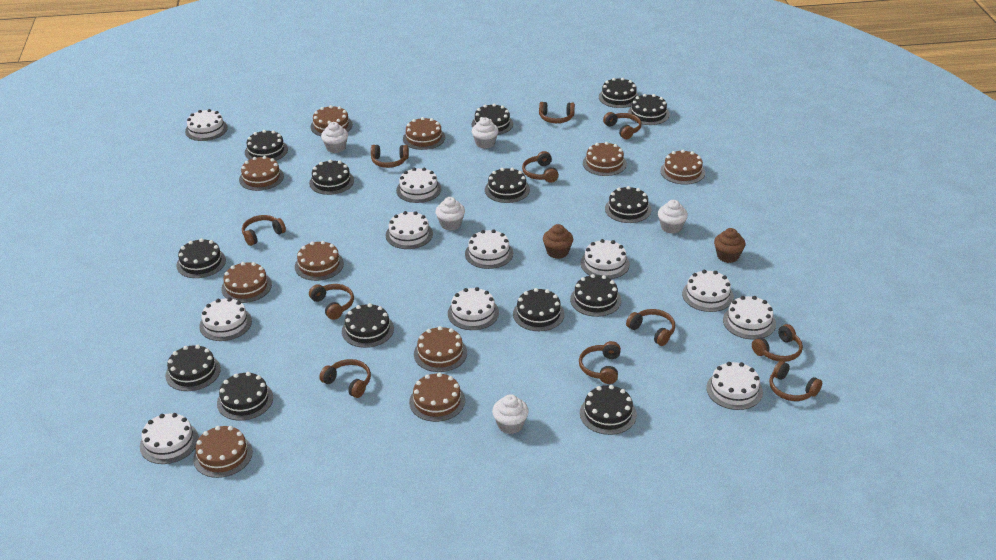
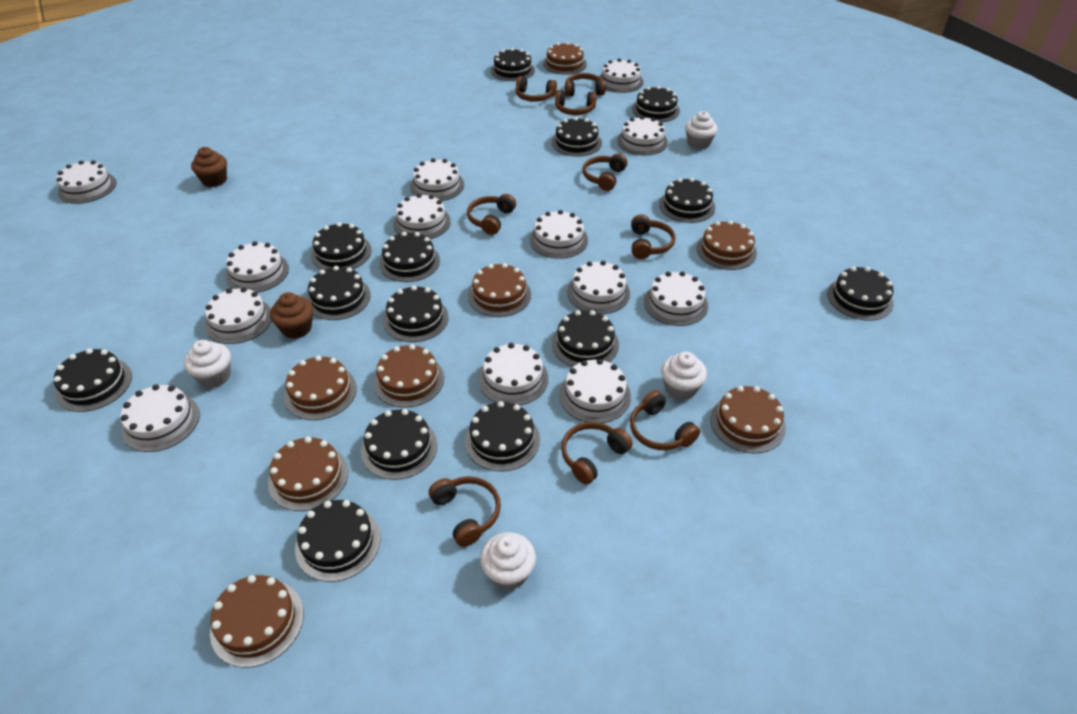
brown cake: [193,426,253,478] [221,262,272,303] [239,156,284,191] [295,241,344,281] [311,105,352,136] [403,117,445,150] [409,373,465,422] [414,326,467,372] [583,142,627,176] [660,150,705,184] = 10 -> [210,575,304,668] [268,437,348,511] [284,356,357,420] [373,344,444,408] [468,263,531,317] [543,42,587,75] [696,220,757,270] [710,386,786,453] = 8
brown headphones: [242,215,286,246] [309,284,354,320] [319,359,371,398] [371,145,409,168] [522,151,559,183] [539,102,575,123] [579,341,621,384] [603,112,642,139] [626,309,675,346] [752,324,803,362] [769,361,822,401] = 11 -> [429,476,501,547] [467,194,516,235] [515,76,557,102] [555,90,596,115] [561,422,633,484] [565,73,605,97] [582,153,628,191] [630,390,700,450] [631,214,676,259] = 9
white cake: [140,413,199,464] [185,109,228,141] [199,297,252,341] [386,211,433,249] [396,168,441,203] [448,287,499,330] [465,229,513,269] [580,239,630,279] [682,270,734,312] [706,362,763,410] [723,296,776,340] = 11 -> [56,160,116,204] [120,384,200,452] [205,287,272,344] [225,241,289,293] [393,194,451,239] [410,158,464,201] [478,343,548,405] [530,210,588,259] [559,359,631,423] [567,261,630,314] [600,59,643,93] [617,116,668,155] [644,271,708,326] = 13
white cupcake: [321,122,348,153] [435,197,465,230] [472,117,499,149] [492,394,529,434] [658,200,688,234] = 5 -> [184,340,231,388] [480,532,536,590] [661,352,707,400] [685,111,718,150] = 4

